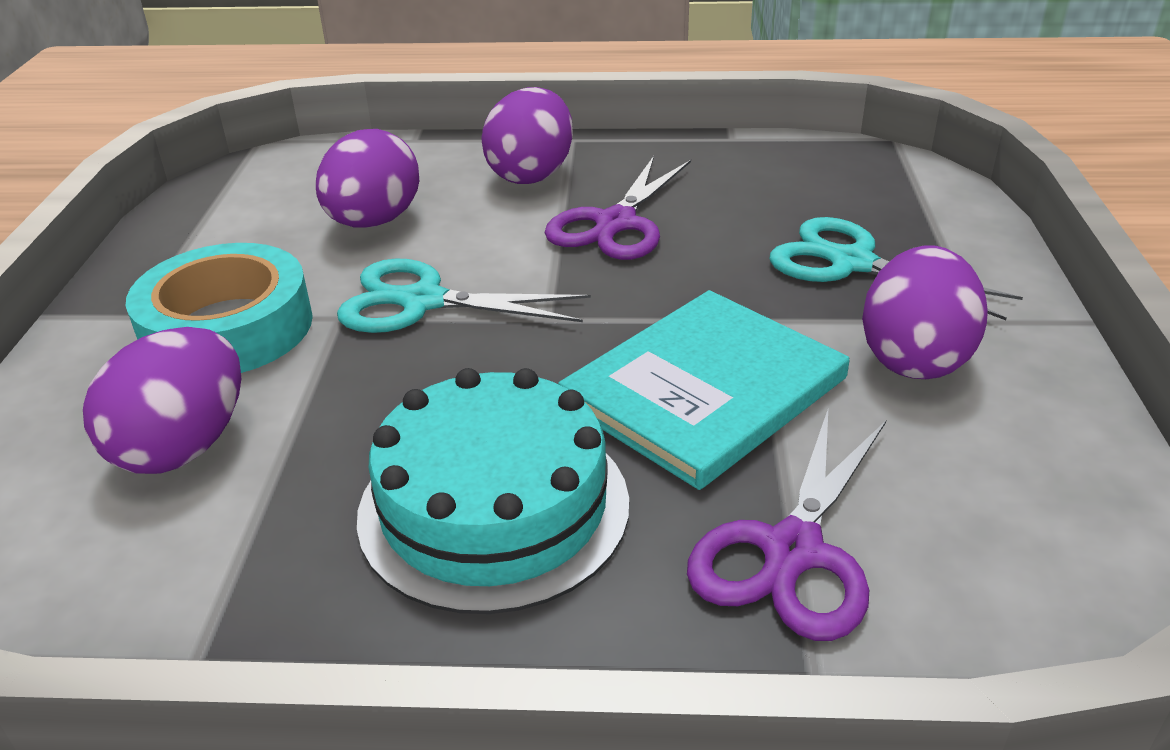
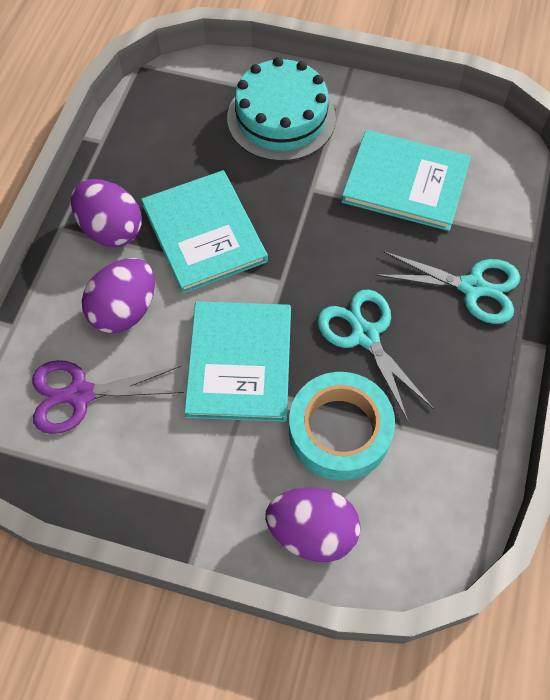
purple egg: [83,327,241,474] [316,129,419,228] [481,87,573,184] [862,245,988,379] = 4 -> [71,179,142,247] [82,258,155,333] [265,487,361,562] = 3
purple scissors: [545,156,691,260] [687,407,886,641] = 2 -> [32,360,184,434] = 1
turquoise book: [558,290,849,490] = 1 -> [141,170,268,294] [184,301,291,422] [341,130,471,231] = 3

